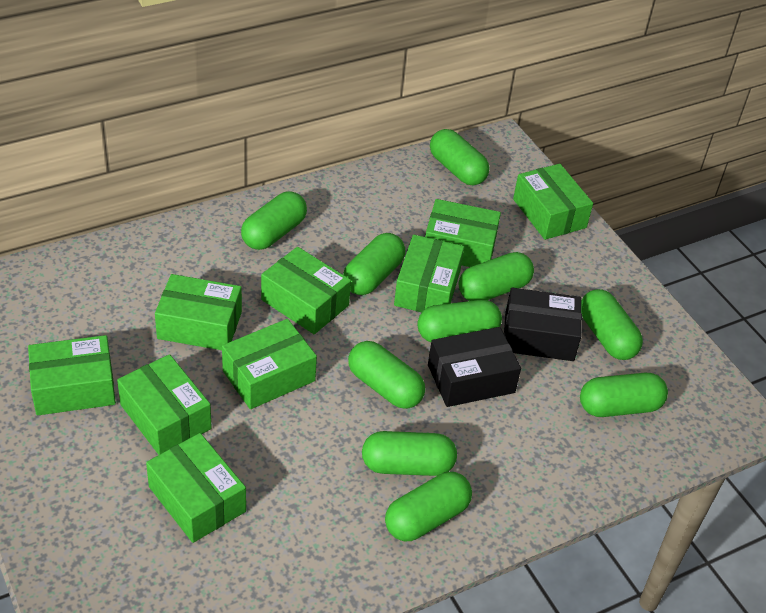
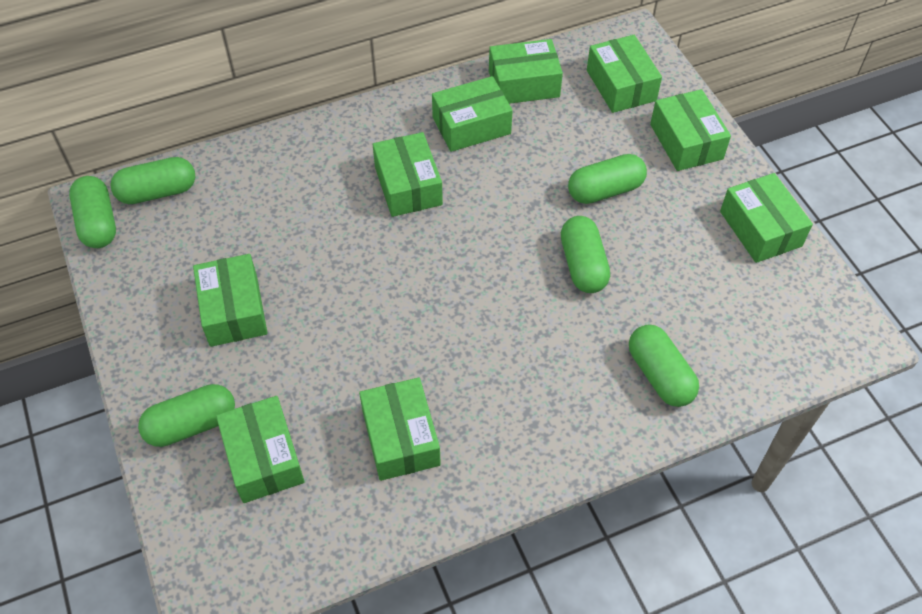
black box: [428,327,521,407] [504,288,582,361] = 2 -> none = 0
green capsule: [241,191,307,250] [343,233,405,295] [348,341,425,409] [362,431,457,476] [385,472,472,541] [417,300,502,342] [430,129,489,185] [459,252,534,301] [580,373,668,417] [582,289,643,360] = 10 -> [69,176,116,248] [110,157,195,204] [138,384,235,447] [561,216,610,293] [568,154,647,204] [629,325,699,407] = 6

